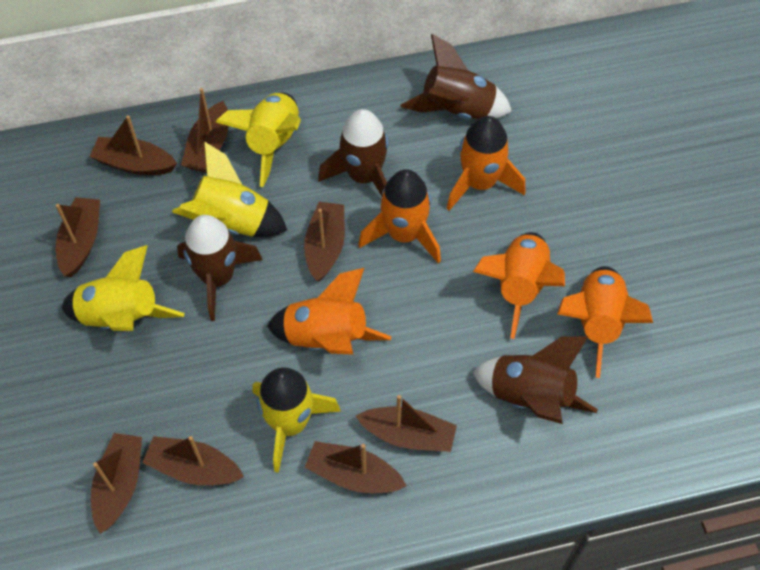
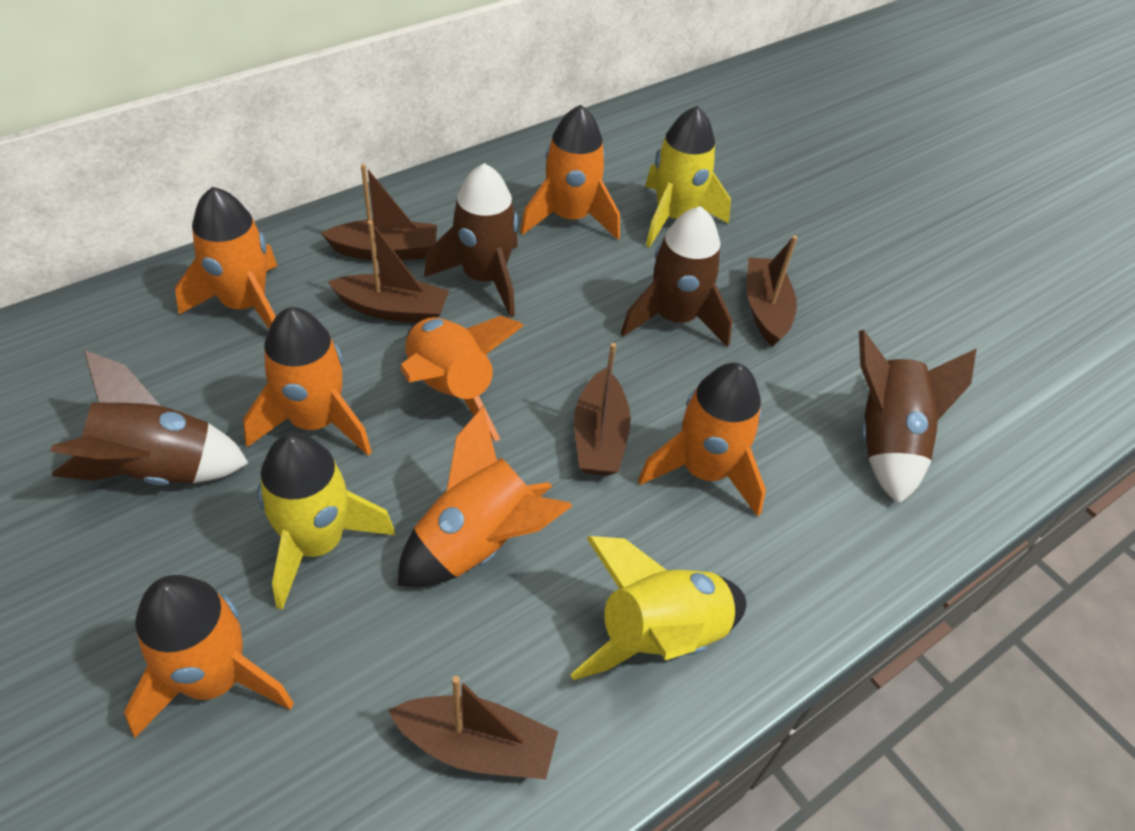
brown boat: [56,197,100,277] [89,115,177,175] [91,433,142,534] [142,436,244,485] [181,88,228,173] [304,202,345,282] [305,441,407,493] [356,395,457,452] = 8 -> [321,164,437,261] [328,220,449,323] [388,676,558,779] [574,343,631,476] [747,236,797,347] = 5
orange rocket: [267,268,391,355] [358,169,441,263] [446,116,525,211] [473,232,565,339] [557,266,653,378] = 5 -> [124,575,294,738] [175,187,277,329] [243,307,372,455] [398,406,572,587] [400,316,524,442] [520,105,620,240] [638,363,766,517] = 7
yellow rocket: [62,245,184,331] [172,142,287,237] [216,92,301,187] [252,367,341,473] = 4 -> [257,433,395,610] [570,536,746,680] [645,106,731,247] = 3

